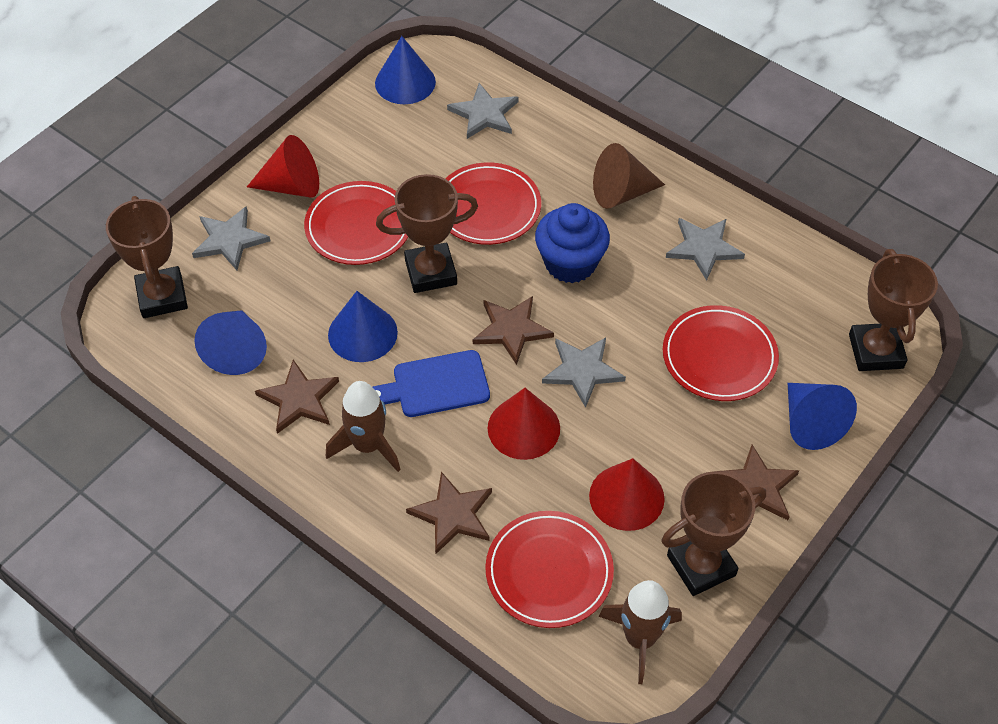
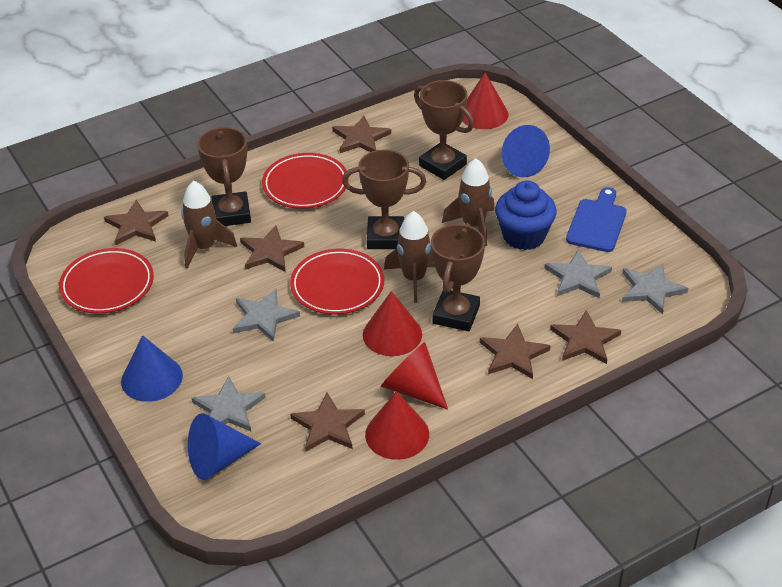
blue cone: [194,310,267,375] [328,291,398,362] [375,36,436,104] [788,383,857,450] = 4 -> [121,335,183,402] [188,413,261,480] [502,125,550,177] = 3
brown cone: [593,143,665,209] = 1 -> none = 0
brown rocket: [326,381,401,472] [598,580,682,684] = 2 -> [181,181,237,269] [384,211,435,303] [442,158,495,246] = 3
brown star: [255,360,339,434] [406,472,492,554] [473,296,554,365] [717,445,799,520] = 4 -> [104,200,169,245] [240,225,304,272] [290,392,365,452] [332,116,391,153] [480,324,551,379] [550,310,621,364] = 6
red cone: [247,135,319,197] [488,388,560,460] [589,458,665,531] = 3 -> [363,291,422,356] [365,391,429,460] [381,342,448,410] [462,72,509,129] = 4
red plate: [304,181,408,265] [446,162,541,245] [485,511,614,628] [663,305,779,401] = 4 -> [59,248,154,314] [262,153,349,209] [290,249,384,314] = 3

